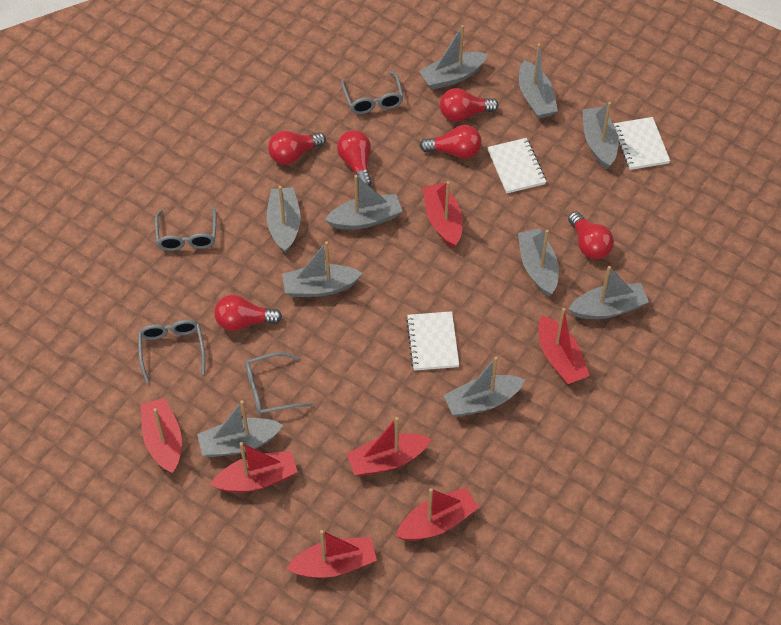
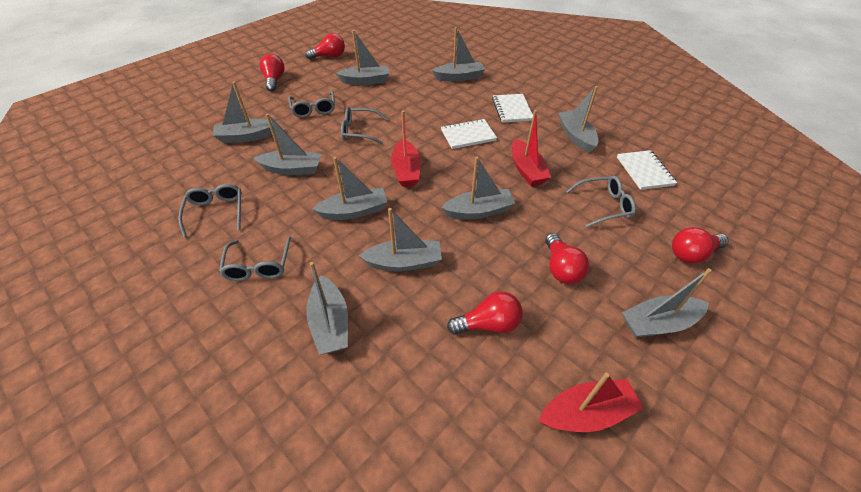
grey glasses: [138,320,205,383] [155,206,217,251] [245,352,313,415] [341,71,404,114] = 4 -> [178,184,242,238] [219,236,291,281] [288,91,335,118] [341,107,387,144] [566,176,636,228] = 5
red boat: [141,398,182,473] [210,442,298,492] [286,530,377,578] [347,417,431,476] [396,487,479,541] [423,181,463,248] [538,308,590,384] = 7 -> [391,110,421,187] [511,110,551,186] [539,373,644,432] = 3
red light bulb: [214,295,282,331] [268,131,326,165] [337,130,372,186] [420,125,482,159] [440,88,498,122] [568,211,614,259] = 6 -> [259,54,284,92] [305,33,345,60] [447,292,523,335] [545,233,589,284] [672,227,728,264] = 5

